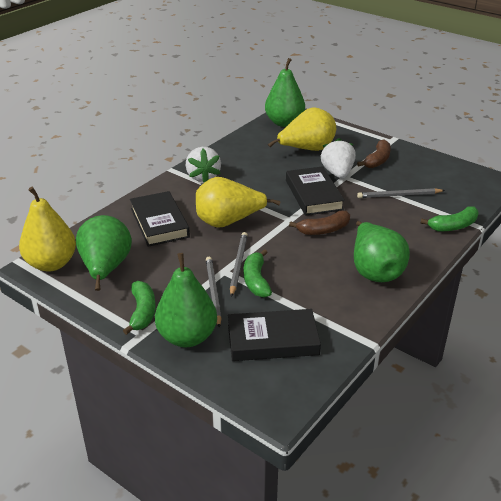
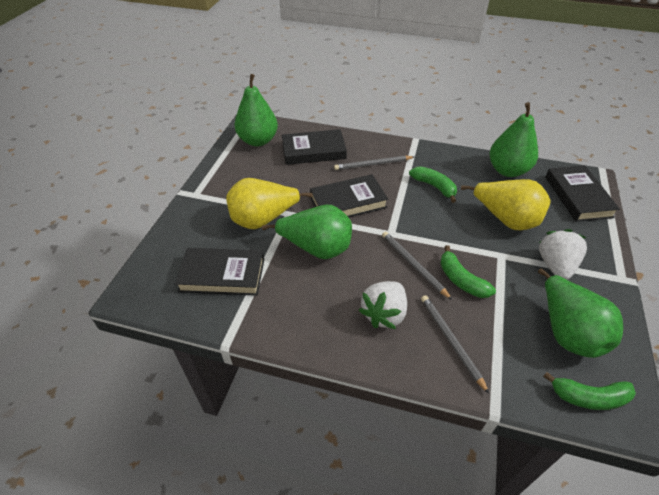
black book: [130,191,190,247] [228,309,321,361] [286,166,345,216] = 3 -> [175,248,264,296] [282,129,347,165] [310,174,388,217] [545,165,620,222] = 4
brown banana: [289,210,350,235] [357,139,391,168] = 2 -> none = 0
yellow pear: [19,187,76,272] [196,177,281,228] [268,107,336,151] = 3 -> [226,178,313,229] [461,179,551,230] = 2

